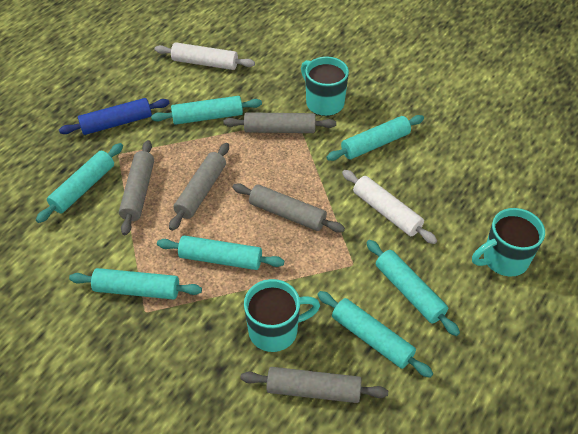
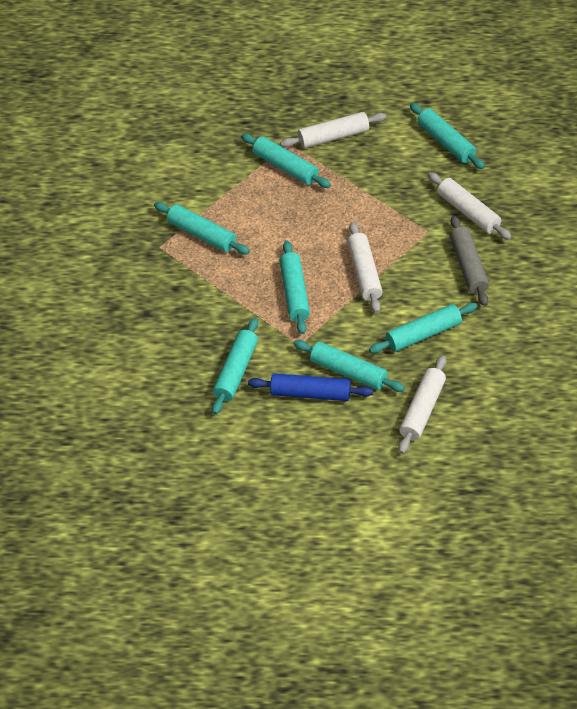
grey rolling pin: [119,140,154,235] [169,143,229,231] [223,112,336,133] [232,183,345,233] [240,367,388,403] = 5 -> [450,216,489,306] = 1
turquoise mug: [244,279,320,352] [301,56,349,116] [472,208,545,277] = 3 -> none = 0
white rolling pin: [155,42,255,70] [342,170,437,244] = 2 -> [280,112,386,148] [347,222,383,313] [398,356,447,454] [428,172,512,240] = 4

